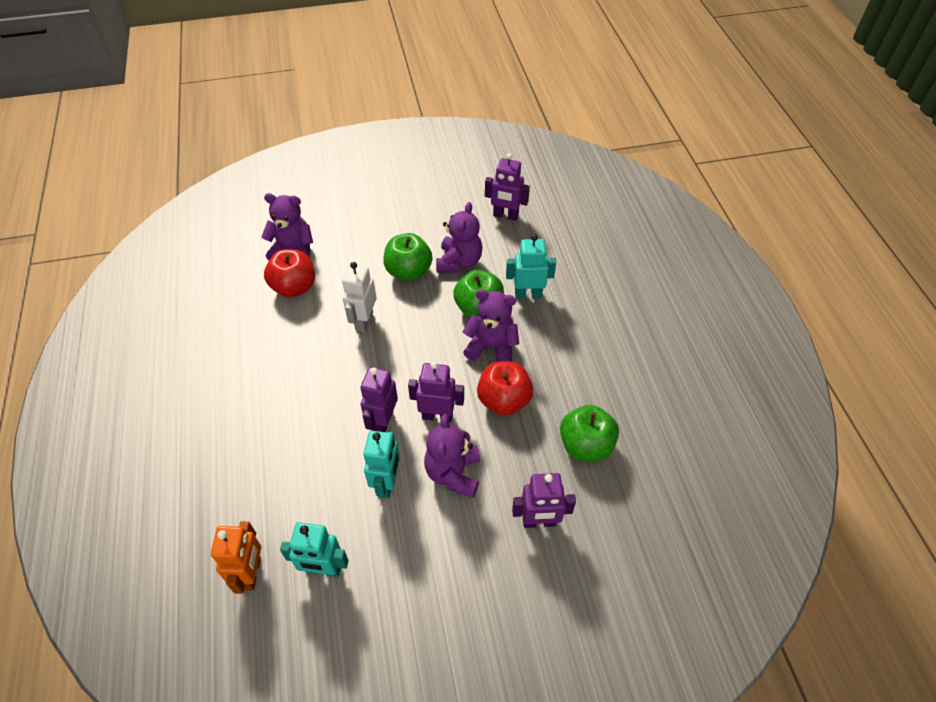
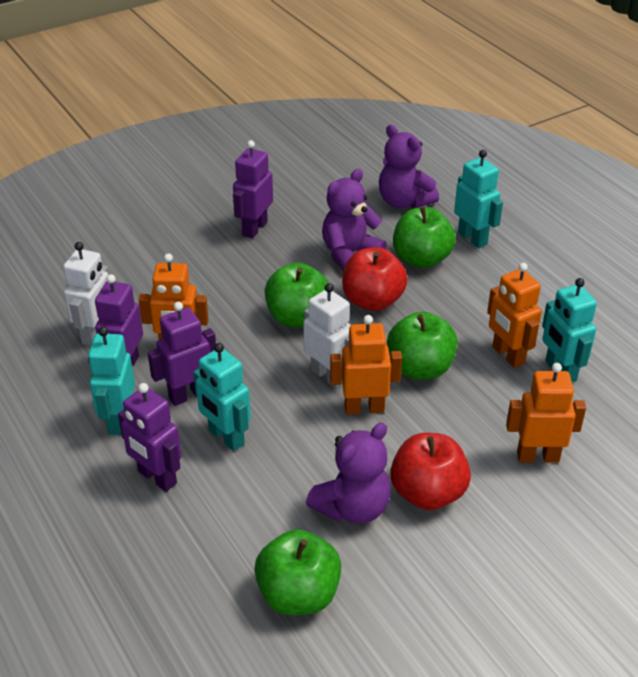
green apple: [383,233,432,281] [453,270,504,318] [560,405,619,462] = 3 -> [254,529,342,615] [264,263,329,327] [387,311,458,380] [393,207,456,268] = 4
orange robot: [211,521,261,594] = 1 -> [139,253,209,340] [330,315,402,414] [487,263,542,368] [506,363,586,463] = 4
purple teddy bear: [261,193,313,260] [424,414,480,498] [436,202,482,272] [463,289,519,362] = 4 -> [306,423,391,523] [322,169,387,270] [379,125,439,209] = 3
turquoise robot: [280,522,349,577] [363,431,400,498] [506,234,556,298] = 3 -> [88,327,135,435] [193,343,251,451] [454,150,503,248] [542,278,597,382] = 4
white robot: [342,262,377,333] = 1 -> [63,242,109,346] [303,283,350,389] = 2

